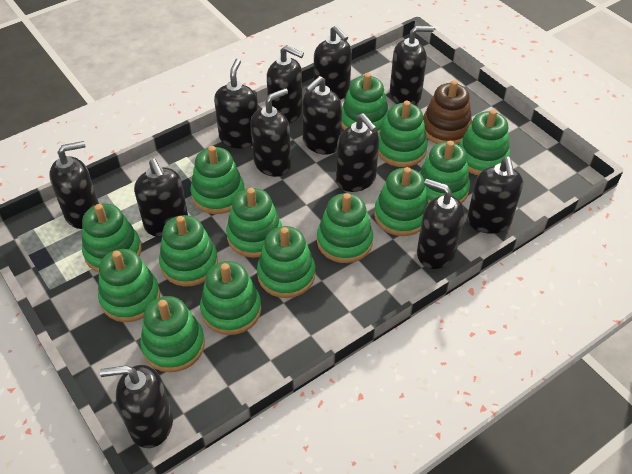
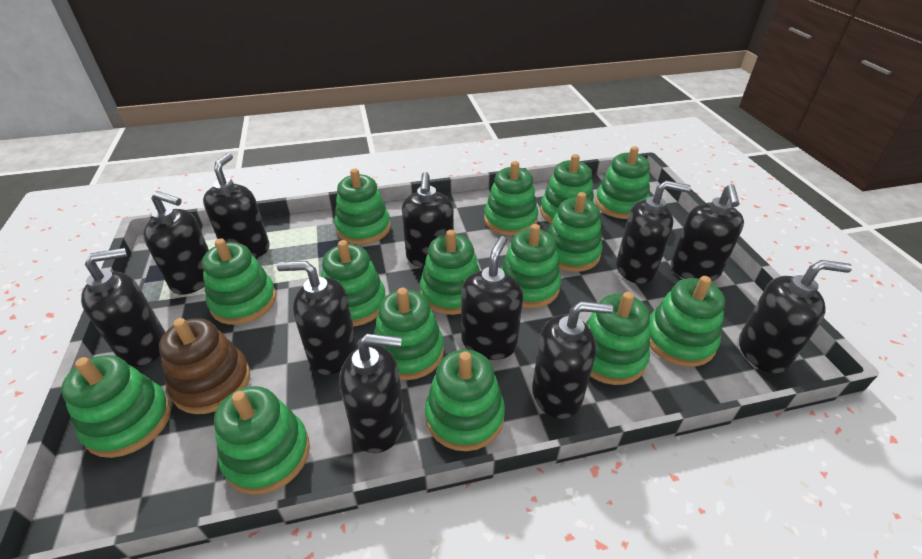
black soap dispenser: [49,141,99,229] [100,365,173,448] [134,159,188,237] [214,59,258,149] [250,88,291,177] [267,45,304,124] [302,76,342,155] [314,25,352,100] [336,113,379,192] [390,26,434,105] [417,179,464,269] [467,157,523,234] = 12 -> [81,248,165,367] [143,191,209,295] [203,153,270,258] [277,261,357,375] [339,334,405,453] [402,172,454,268] [461,236,523,360] [532,301,613,419] [616,181,691,284] [671,184,744,281] [739,260,852,374] = 11
green stacking toy: [82,204,142,273] [98,249,160,322] [140,296,205,372] [159,215,218,287] [190,146,245,214] [200,261,261,335] [226,188,282,258] [257,226,315,298] [317,193,373,263] [341,73,389,134] [374,167,429,236] [378,100,428,167] [419,141,470,203] [459,109,510,175] = 14 -> [61,355,171,458] [202,238,276,325] [214,386,310,495] [321,240,386,326] [334,169,391,245] [374,288,444,380] [420,230,480,315] [425,350,505,451] [484,161,538,236] [501,224,561,308] [540,154,594,223] [547,192,603,272] [585,292,650,385] [595,146,650,219] [649,276,725,367] = 15

